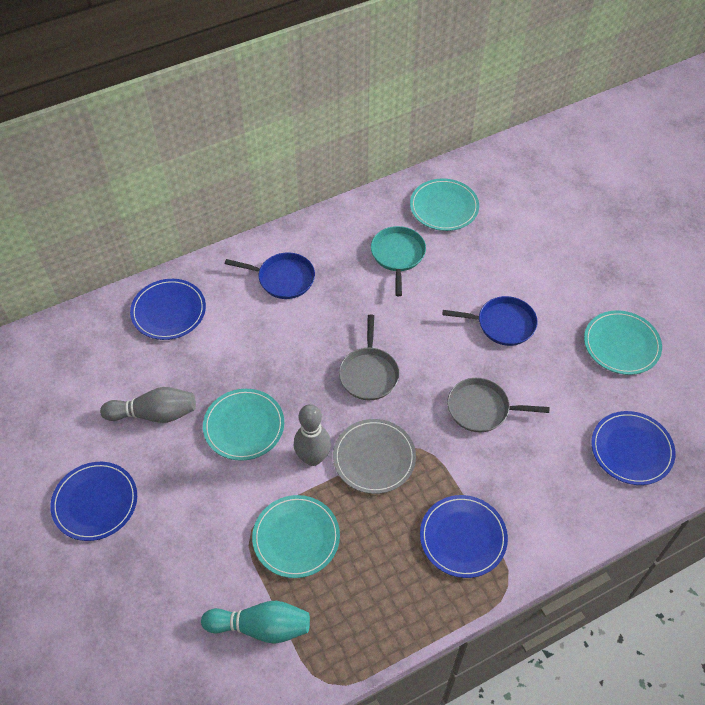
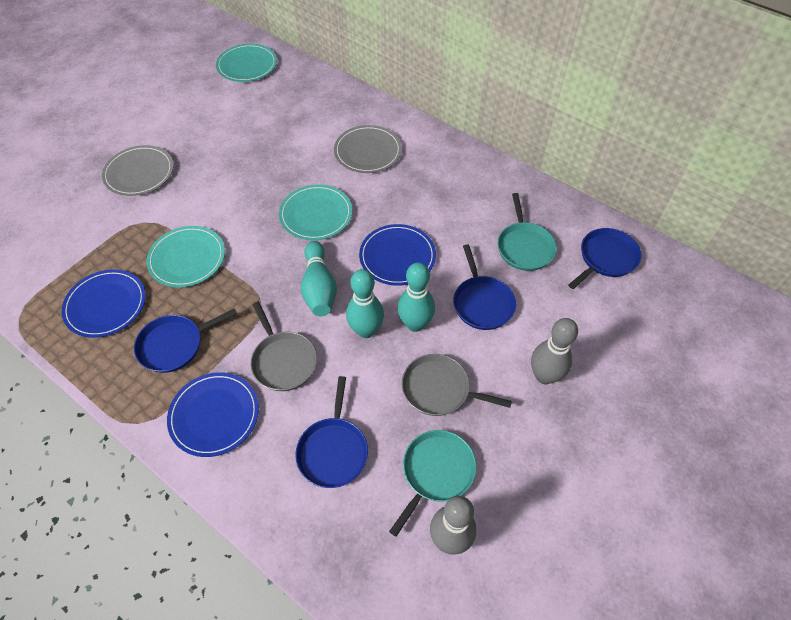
blue pan: [225,252,315,299] [442,296,538,346] = 2 -> [134,308,237,373] [295,376,368,488] [454,244,516,330] [568,228,641,289] = 4
blue plate: [50,462,137,541] [130,279,206,340] [420,495,508,578] [591,411,676,485] = 4 -> [62,269,146,338] [167,372,259,457] [359,224,436,286] = 3
grey plate: [333,419,416,494] = 1 -> [102,145,174,196] [334,125,402,173] = 2
turquoise bowling pin: [201,601,310,644] = 1 -> [301,241,337,316] [346,269,384,338] [397,262,435,332] = 3
turquoise pan: [371,226,426,296] = 1 -> [389,430,476,537] [497,193,557,271] = 2
turquoise plate: [203,389,284,461] [252,495,340,578] [410,178,479,231] [584,310,662,375] = 4 -> [146,226,225,288] [216,44,277,82] [279,185,352,240] = 3

